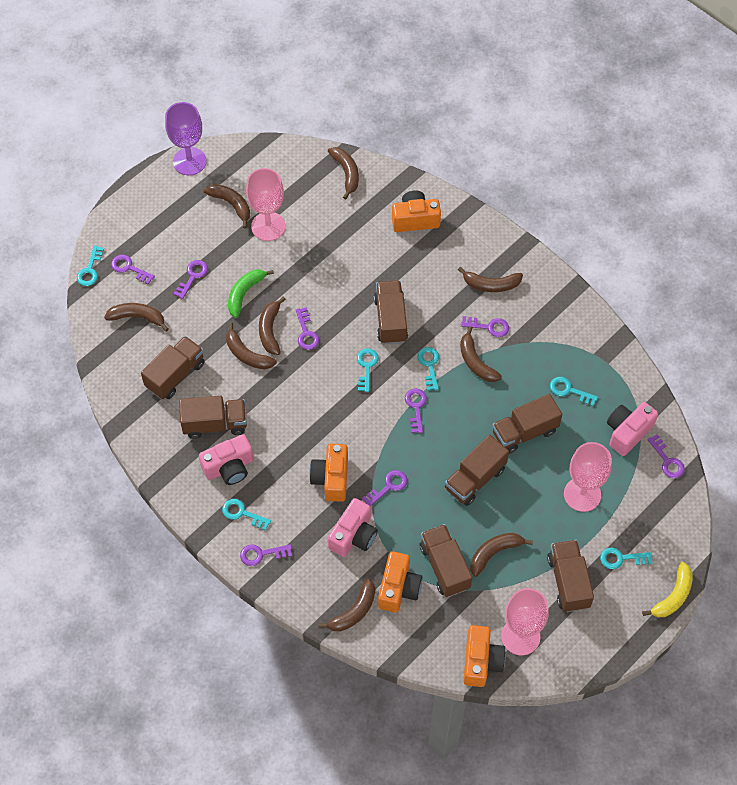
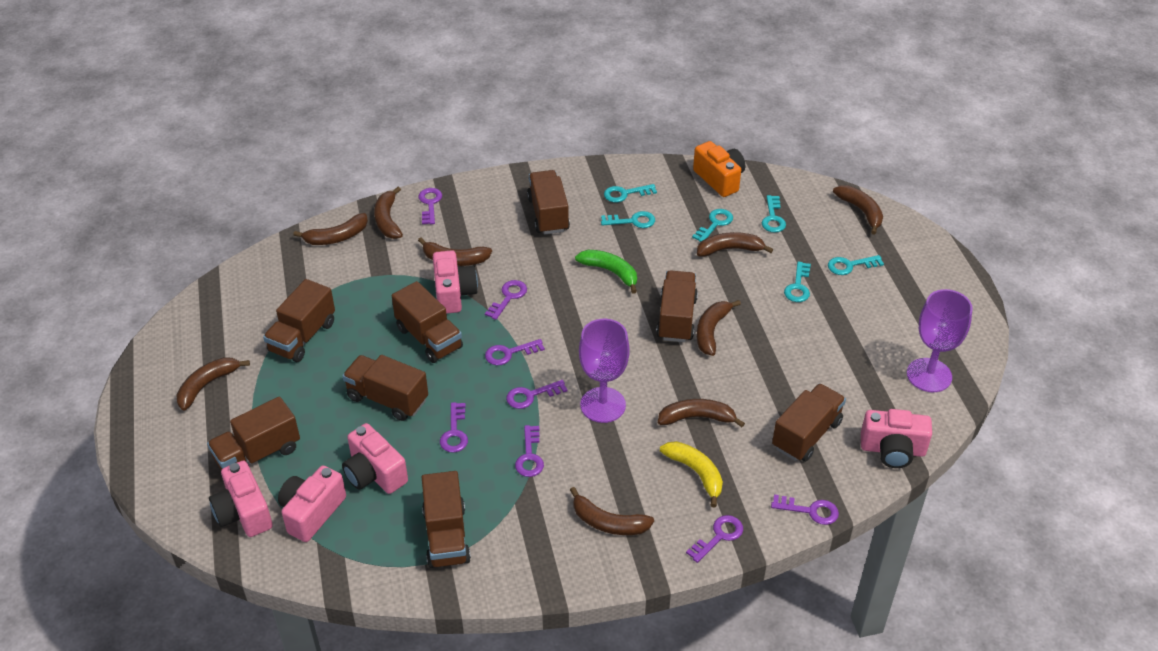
brown truck: [141,336,205,399] [179,396,247,439] [374,280,408,344] [420,524,472,597] [445,435,509,506] [492,394,562,454] [547,540,594,612] = 7 -> [207,397,300,470] [263,279,335,362] [342,355,428,421] [392,281,463,363] [422,471,471,568] [527,170,570,234] [656,270,698,342] [772,383,846,462] = 8
orange camera: [309,444,348,502] [378,551,422,612] [392,191,441,232] [464,625,506,687] = 4 -> [693,141,745,197] = 1
pink camera: [199,434,254,485] [328,498,378,557] [607,402,658,456] = 3 -> [209,461,273,537] [278,465,346,542] [342,423,408,494] [433,250,478,314] [861,409,932,468] = 5
pink goblet: [246,168,286,241] [501,588,549,655] [564,442,612,512] = 3 -> none = 0
purple goblet: [165,102,206,175] = 1 -> [579,319,630,423] [907,289,972,392] = 2

